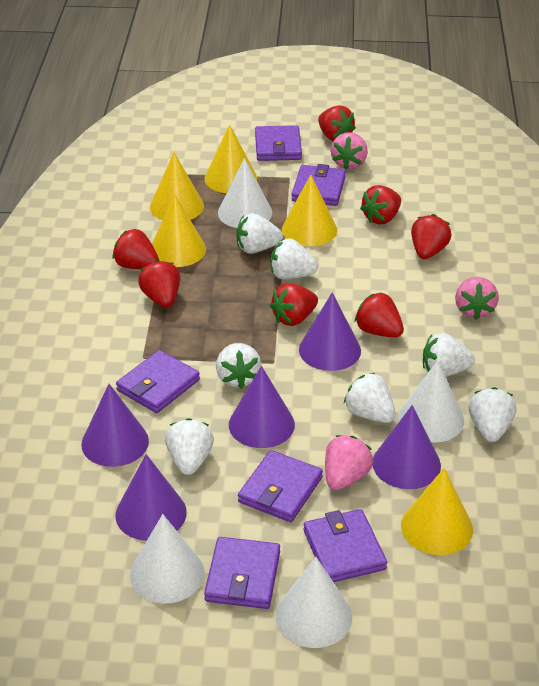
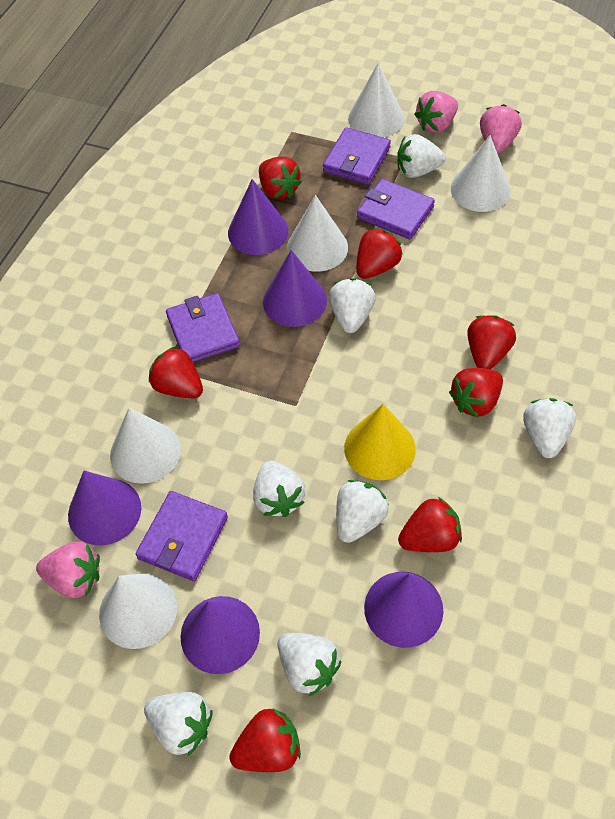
purple wallet: [116,350,200,413] [204,537,280,609] [238,450,323,522] [255,125,302,161] [291,164,346,206] [304,509,387,582] = 6 -> [136,491,228,581] [166,293,240,362] [323,127,391,185] [357,179,435,239] = 4
white cone: [130,514,204,603] [218,158,272,228] [276,557,352,648] [398,360,464,443] = 4 -> [99,574,177,649] [110,408,181,484] [287,195,348,272] [348,63,404,137] [451,135,511,212] = 5
yellow cone: [150,152,204,220] [152,194,206,267] [205,124,257,193] [282,175,337,246] [401,468,473,555] = 5 -> [344,404,416,480] = 1

